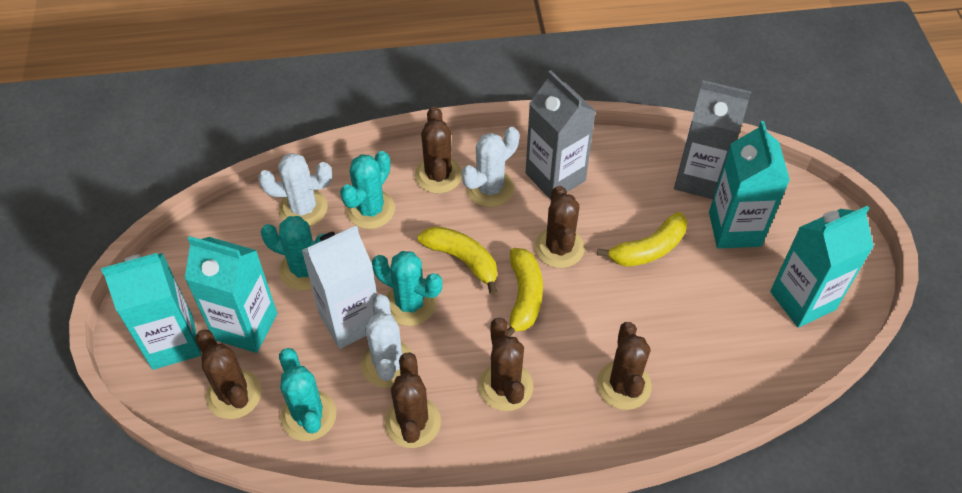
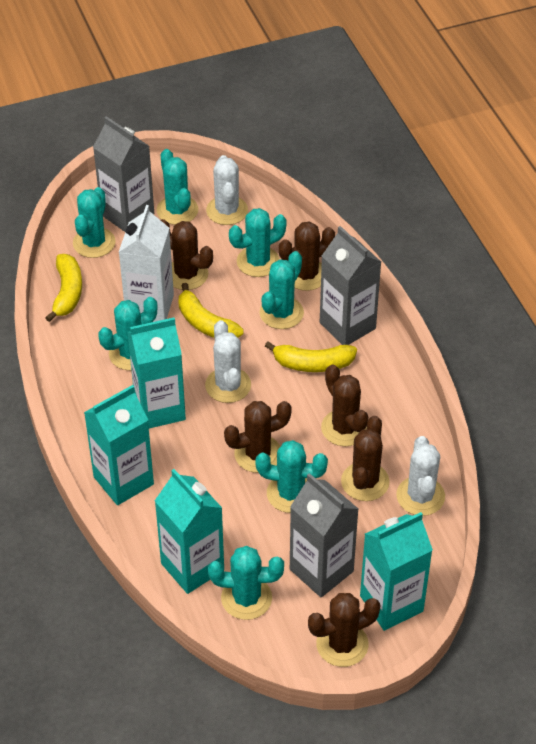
grey carton: [526,70,596,200] [674,80,752,199] = 2 -> [93,116,154,232] [290,473,358,598] [320,226,381,345] = 3
turquoise cactus: [261,216,324,291] [279,348,336,441] [340,151,395,229] [372,251,442,326] = 4 -> [73,187,116,258] [98,297,158,370] [157,149,198,225] [208,546,284,620] [229,208,287,277] [255,440,328,513] [260,251,304,329] = 7

